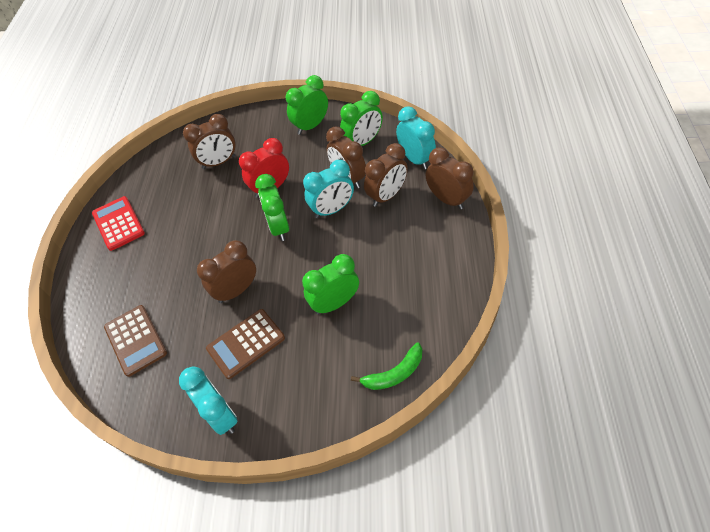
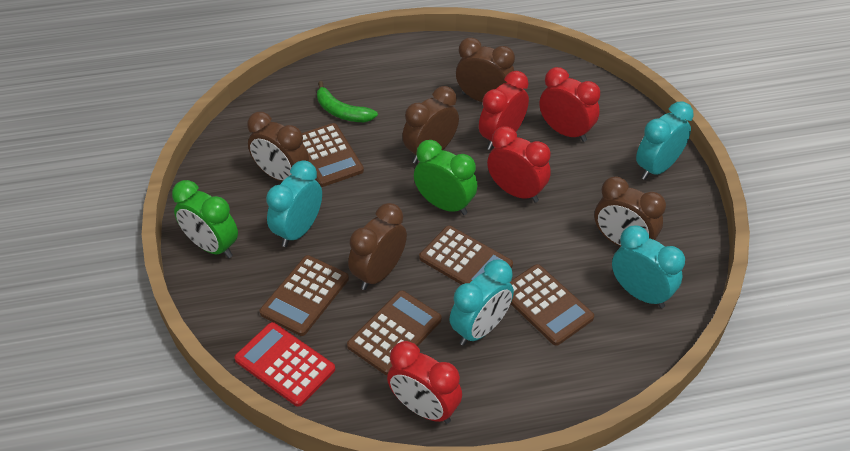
brown calculator: [104,305,167,377] [206,309,285,379] = 2 -> [259,255,349,336] [302,123,364,187] [347,290,442,375] [419,226,513,285] [510,264,594,346] = 5
green clock: [255,174,289,241] [286,75,328,135] [302,254,359,315] [340,91,383,146] = 4 -> [172,180,238,258] [414,140,477,215] = 2
red clock: [239,138,289,198] = 1 -> [387,341,462,424] [479,71,529,150] [487,127,551,203] [540,67,600,142] = 4
turquoise clock: [179,366,238,435] [303,160,354,218] [396,106,436,169] = 3 -> [266,160,322,247] [449,260,514,346] [612,226,685,308] [636,101,694,180] = 4

